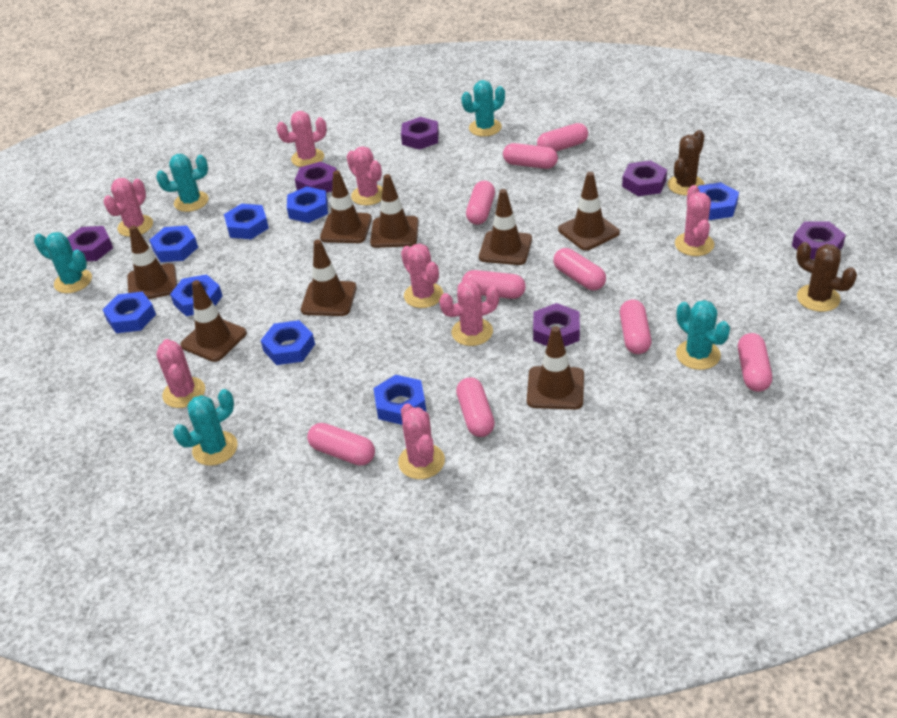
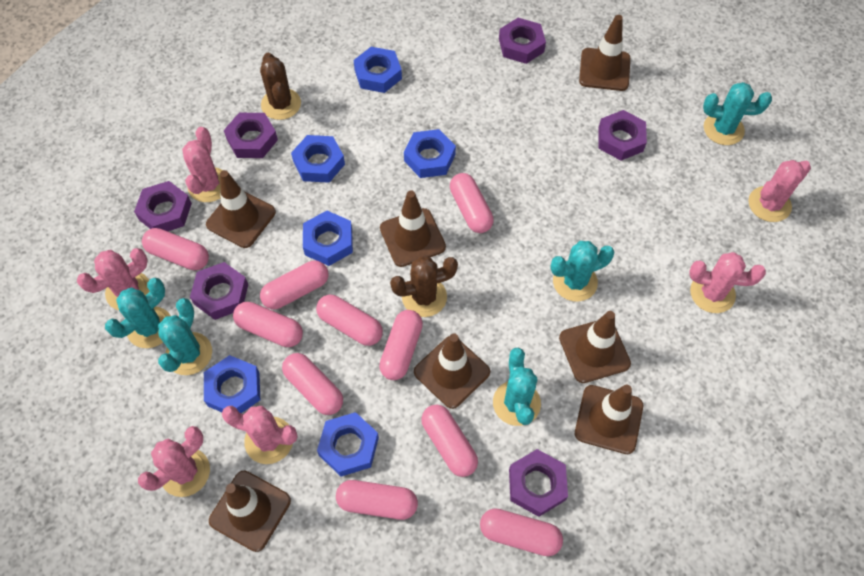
blue nut: [103,292,156,333] [149,226,198,262] [170,274,222,316] [224,204,269,239] [261,320,315,365] [287,186,328,223] [373,375,426,425] [698,182,739,220] = 8 -> [204,355,260,413] [291,135,345,183] [303,211,353,266] [317,412,379,476] [353,47,402,93] [404,129,456,178] = 6
brown traffic cone: [128,226,177,299] [180,280,247,362] [301,240,357,316] [320,171,372,243] [370,174,419,248] [479,189,532,265] [527,326,584,410] [558,172,620,251] = 8 -> [206,170,276,248] [209,471,291,552] [380,190,446,267] [414,334,490,409] [559,311,631,383] [575,385,643,454] [579,15,630,91] = 7
pink cactus: [103,178,153,237] [156,339,205,408] [277,111,327,167] [347,146,383,206] [398,404,445,479] [401,244,443,308] [439,279,499,346] [675,185,715,256] = 8 -> [77,248,150,310] [138,426,210,497] [182,127,223,202] [222,406,298,464] [689,252,766,313] [749,160,811,222] = 6
pink capsule: [307,423,375,466] [456,377,495,437] [462,270,526,299] [466,181,495,225] [503,143,558,169] [537,123,588,152] [553,248,606,290] [620,299,651,354] [738,333,772,392] = 9 -> [142,228,209,270] [233,302,303,347] [260,261,328,309] [282,353,343,415] [316,295,383,346] [336,480,418,520] [379,310,423,380] [421,404,478,477] [450,173,494,233] [480,508,563,556] = 10

